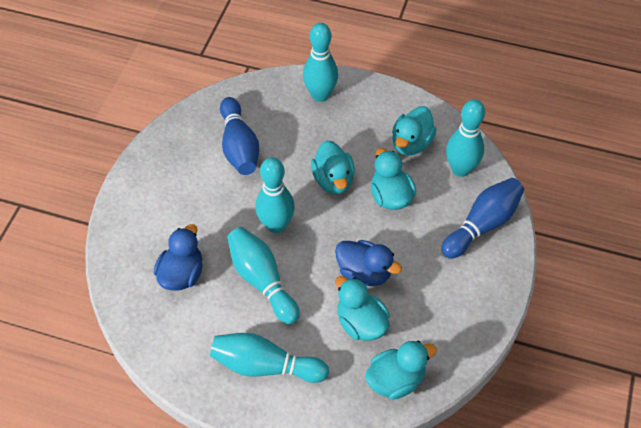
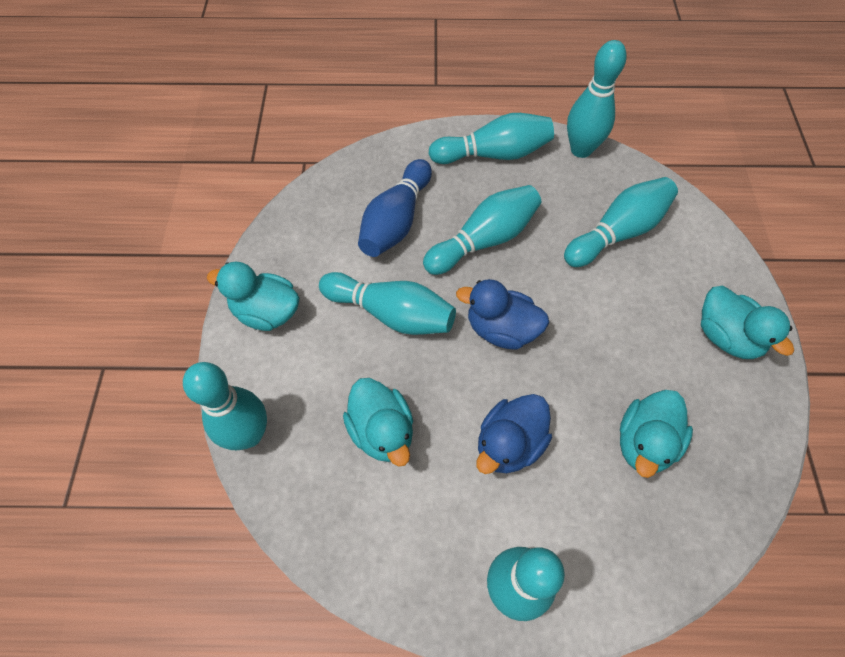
blue bowling pin: [220,97,259,175] [441,178,524,259] = 2 -> [358,159,432,257] = 1
turquoise bowling pin: [210,333,329,383] [227,227,300,324] [255,157,295,233] [303,23,338,102] [446,99,485,177] = 5 -> [183,362,267,450] [319,272,456,335] [423,185,541,275] [429,113,554,164] [487,547,565,621] [564,177,678,267] [567,40,627,158] = 7
turquoise duck: [311,140,355,194] [335,276,390,341] [365,341,437,400] [371,148,417,210] [392,106,436,155] = 5 -> [207,262,299,331] [343,378,413,467] [620,390,693,478] [701,286,794,359] = 4

